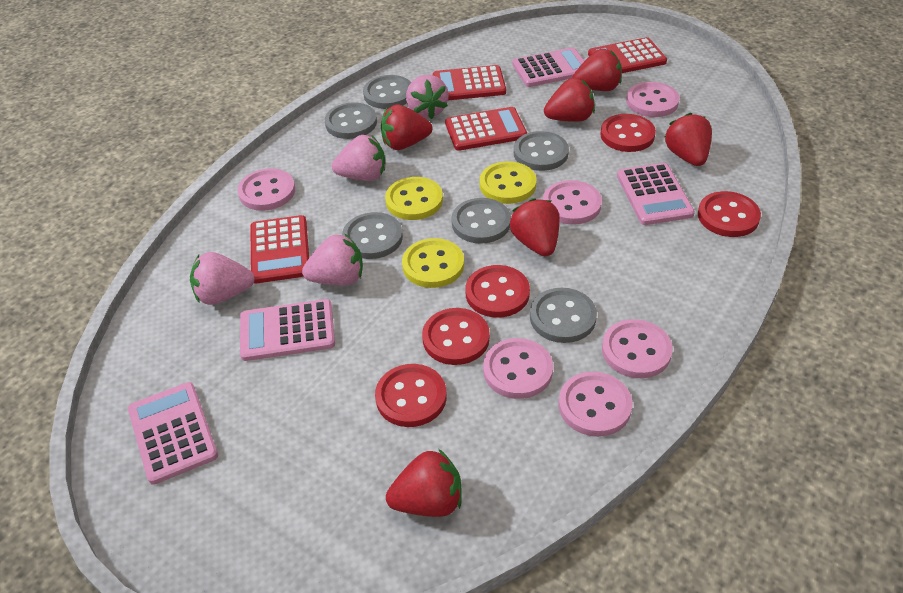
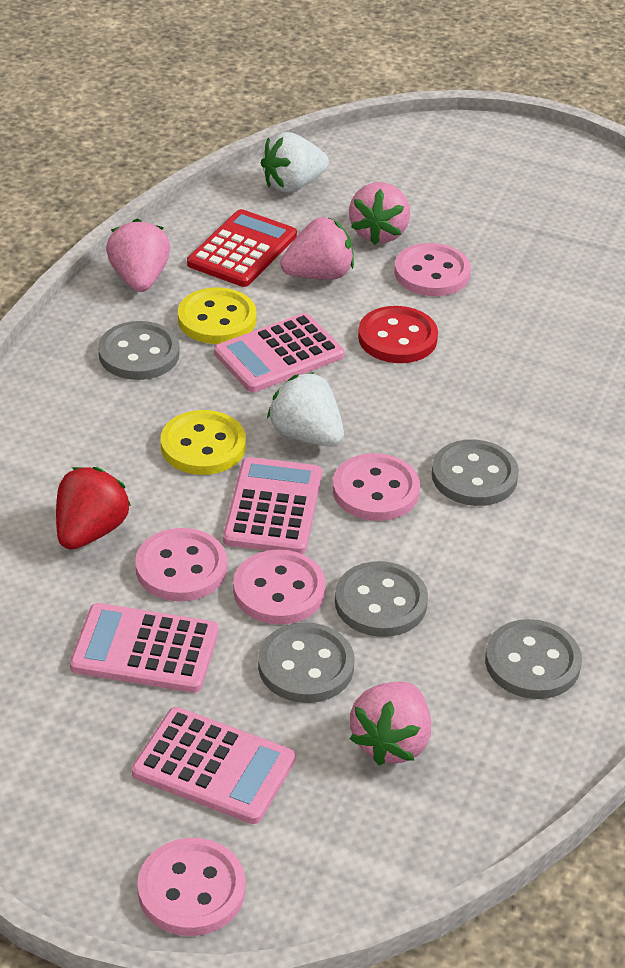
grey button: [325,102,377,139] [342,212,403,259] [363,75,411,109] [451,198,511,244] [514,131,569,171] [530,288,597,343] = 6 -> [98,321,180,380] [258,623,354,703] [335,561,428,637] [432,440,519,506] [485,619,582,699] = 5
pink button: [238,168,295,211] [483,338,553,399] [543,180,602,225] [558,372,632,437] [602,319,673,378] [626,82,680,117] = 6 -> [135,528,227,601] [137,838,246,936] [233,549,326,625] [333,453,420,521] [394,243,471,296] = 5
red button: [375,364,447,427] [422,308,490,365] [465,265,530,318] [600,114,656,152] [698,191,761,237] = 5 -> [358,306,438,363] = 1
red calculator: [250,215,309,283] [433,65,506,100] [445,107,527,151] [588,37,667,73] = 4 -> [187,209,297,287] = 1
red strawberry: [381,104,432,150] [386,449,462,517] [510,198,559,256] [544,78,595,122] [572,49,622,91] [665,113,712,166] = 6 -> [56,467,131,550] = 1
white strawberry: none = 0 -> [261,132,329,193] [267,372,344,447] = 2
yellow button: [385,177,443,220] [402,238,464,288] [479,161,537,204] = 3 -> [161,410,246,475] [178,288,257,344] = 2

